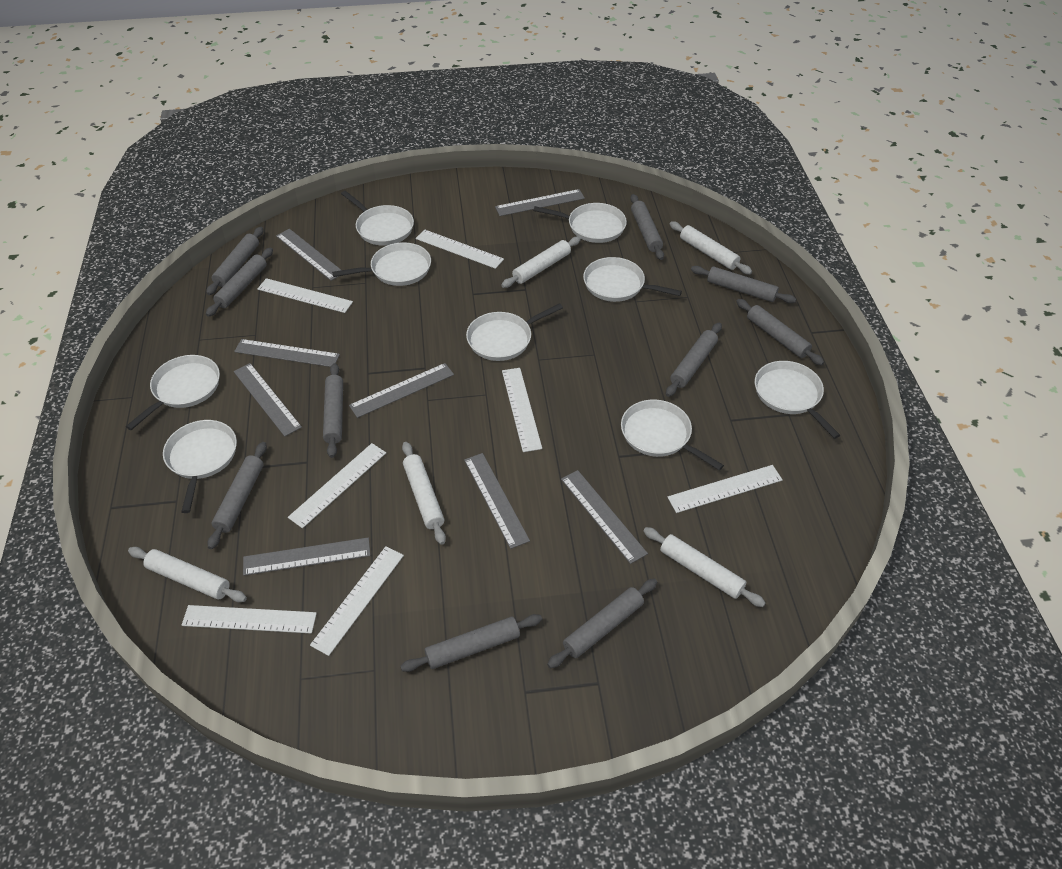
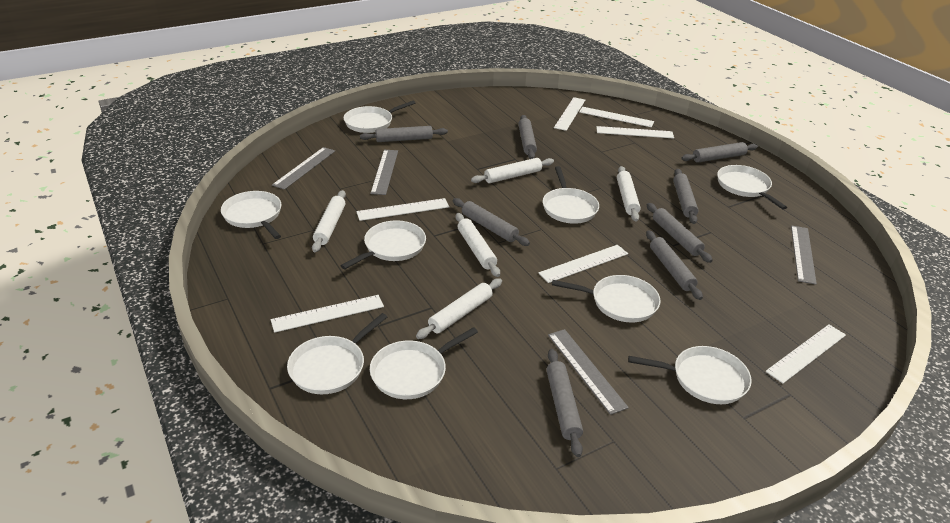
grey rolling pin: [206,227,263,295] [206,248,273,317] [207,442,267,549] [323,363,343,458] [401,614,542,672] [547,579,657,669] [630,194,664,260] [666,323,722,397] [691,266,796,303] [736,299,824,365] = 10 -> [360,126,448,142] [453,198,530,246] [518,115,537,159] [546,349,583,457] [646,230,703,300] [647,203,713,263] [673,169,698,224] [681,142,758,163] = 8
grey ruler: [234,339,340,367] [234,363,302,436] [243,538,370,576] [276,229,341,281] [349,363,454,418] [464,453,530,549] [495,189,585,216] [561,470,648,564] = 8 -> [272,147,335,190] [370,150,398,195] [548,329,629,415] [791,225,817,285] = 4

